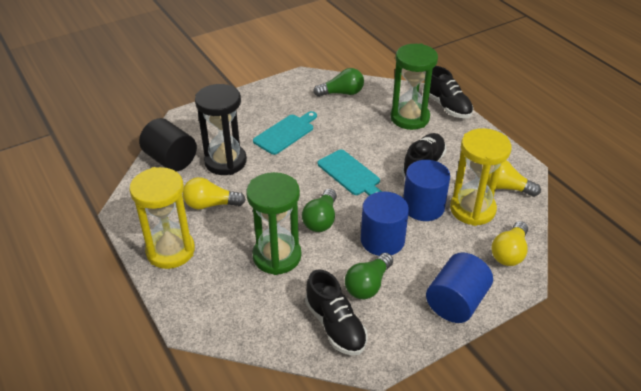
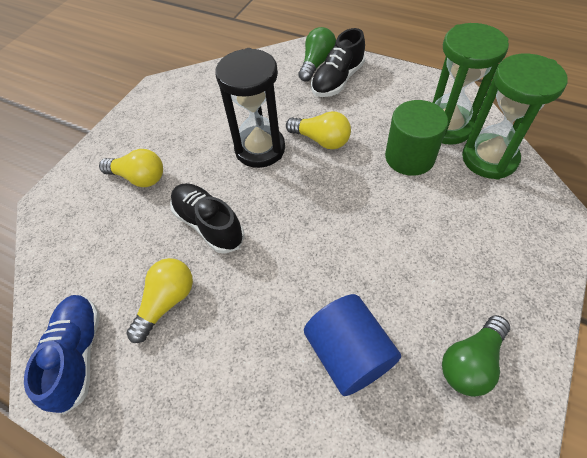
black cylinder: [139,118,197,172] = 1 -> none = 0
black shoe: [305,269,367,355] [401,133,446,178] [423,66,473,118] = 3 -> [170,183,245,254] [311,28,365,97] = 2
blue cylinder: [361,191,409,256] [403,160,450,221] [426,252,493,323] = 3 -> [304,294,401,396] = 1
blue shoe: none = 0 -> [24,295,100,415] = 1
green cylinder: none = 0 -> [385,100,448,176] = 1
green light bulb: [302,189,337,232] [313,68,364,97] [345,253,393,299] = 3 -> [298,27,336,82] [442,315,510,397] = 2
turquoise cutting board: [253,111,317,155] [318,150,382,196] = 2 -> none = 0
yellow hourglass: [129,167,195,269] [450,128,512,226] = 2 -> none = 0

